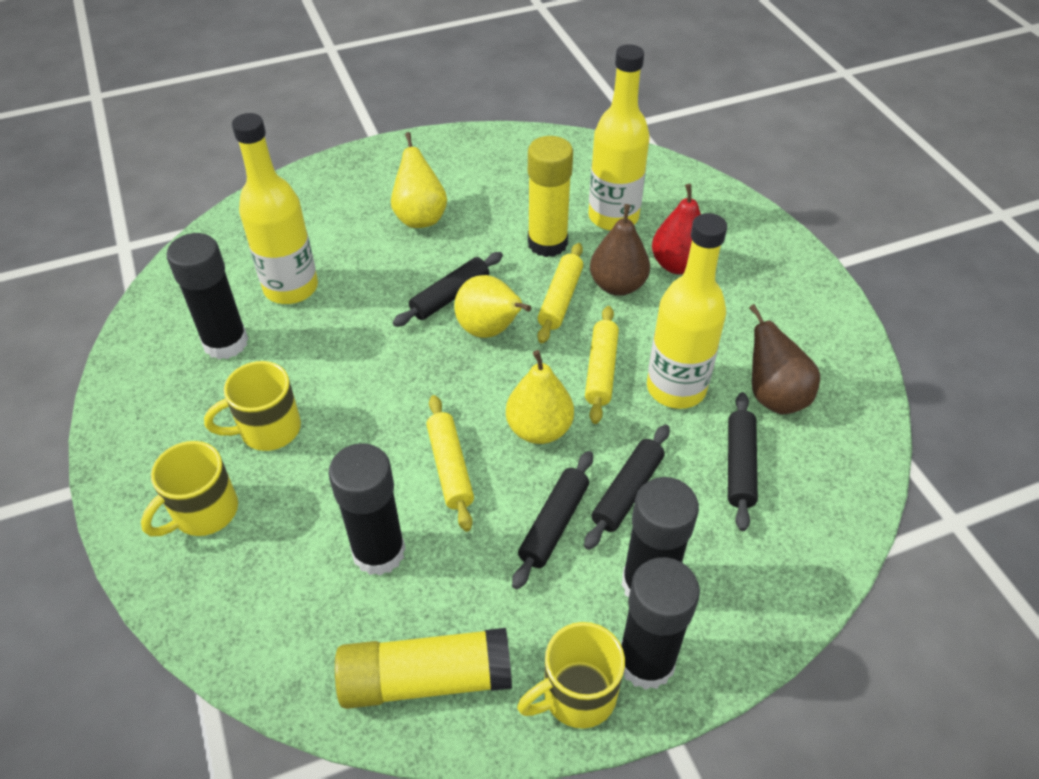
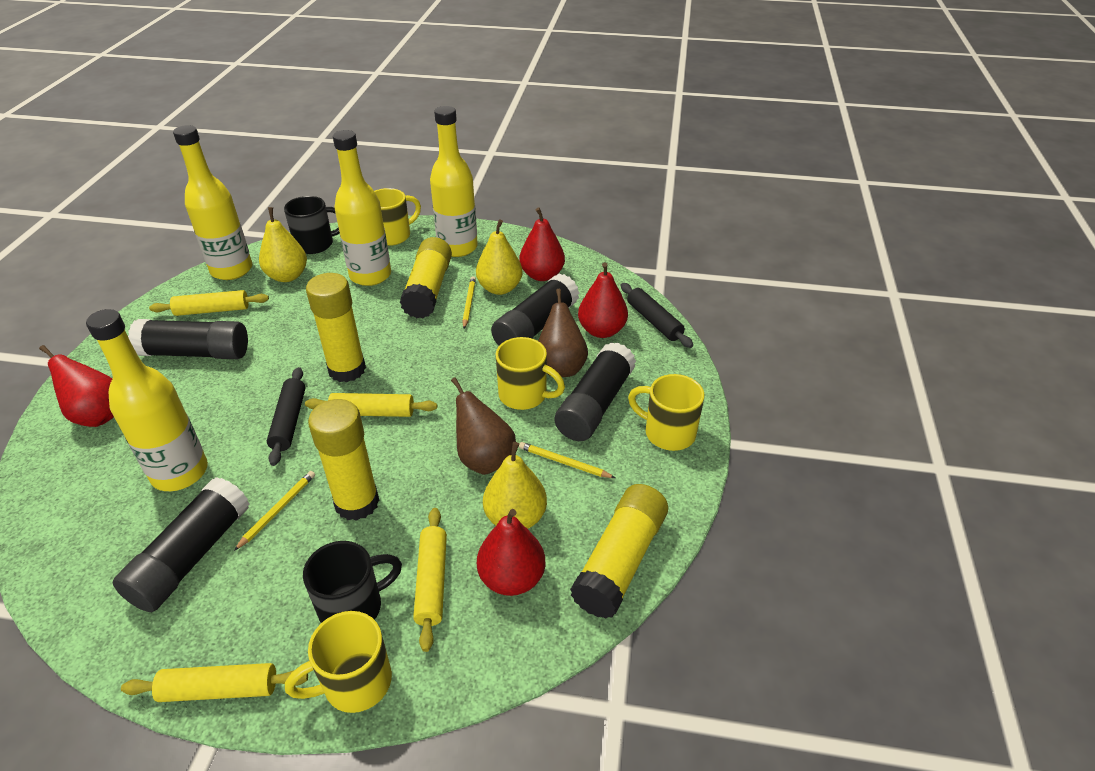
black mug: none = 0 -> [284,196,340,254] [303,541,402,623] = 2
black rolling pin: [393,252,503,327] [512,451,593,589] [584,425,670,550] [728,392,758,531] = 4 -> [267,367,305,466] [621,283,693,348] = 2
red pear: [652,184,701,275] = 1 -> [39,345,114,427] [477,509,545,596] [519,208,565,281] [578,262,628,338] = 4
yellow bottle: [232,113,318,304] [588,44,650,231] [647,213,727,409] = 3 -> [86,309,208,491] [173,125,252,280] [333,130,391,286] [430,106,478,257] = 4
yellow glue stick: [335,628,512,709] [528,136,573,257] = 2 -> [306,273,366,382] [308,399,380,521] [400,237,452,318] [570,484,668,619] = 4
yellow mug: [141,441,238,536] [204,361,301,451] [517,622,625,729] = 3 -> [285,611,392,713] [374,188,421,246] [496,337,565,410] [628,374,704,451] = 4
yellow pencil: none = 0 -> [234,471,315,551] [462,276,476,329] [519,442,615,478] = 3
yellow rolling pin: [426,395,474,532] [537,243,583,343] [585,306,619,424] = 3 -> [121,663,308,702] [149,290,269,316] [305,393,437,417] [413,508,447,652] = 4

